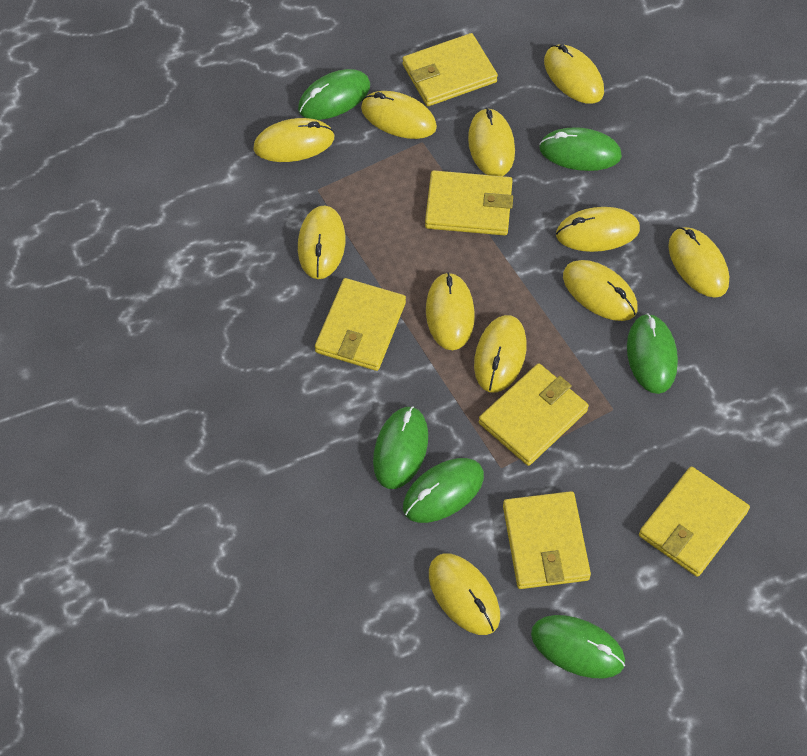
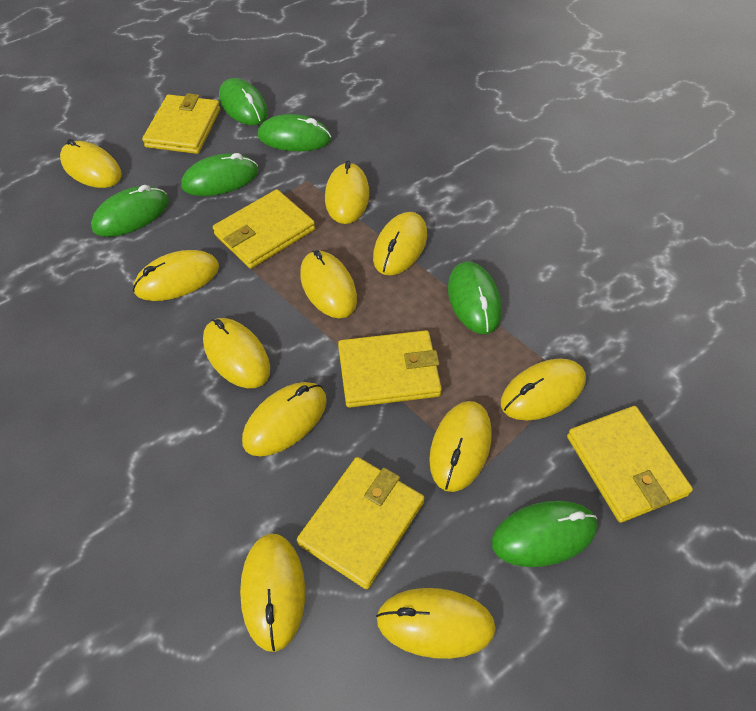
yellow wallet: [315,278,406,371] [403,33,498,106] [425,170,513,236] [479,363,589,466] [503,491,591,589] [639,467,750,577] = 6 -> [142,93,220,154] [213,189,315,269] [297,457,424,589] [338,330,442,408] [567,406,693,523] = 5

